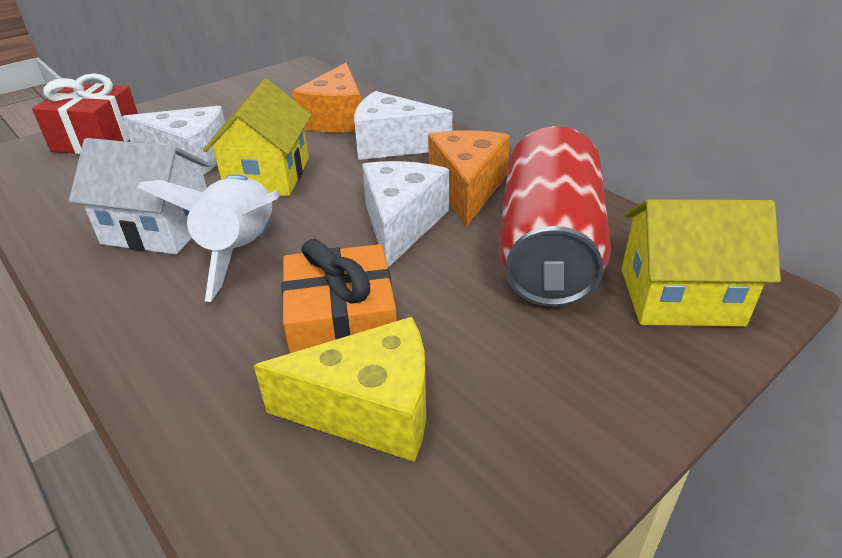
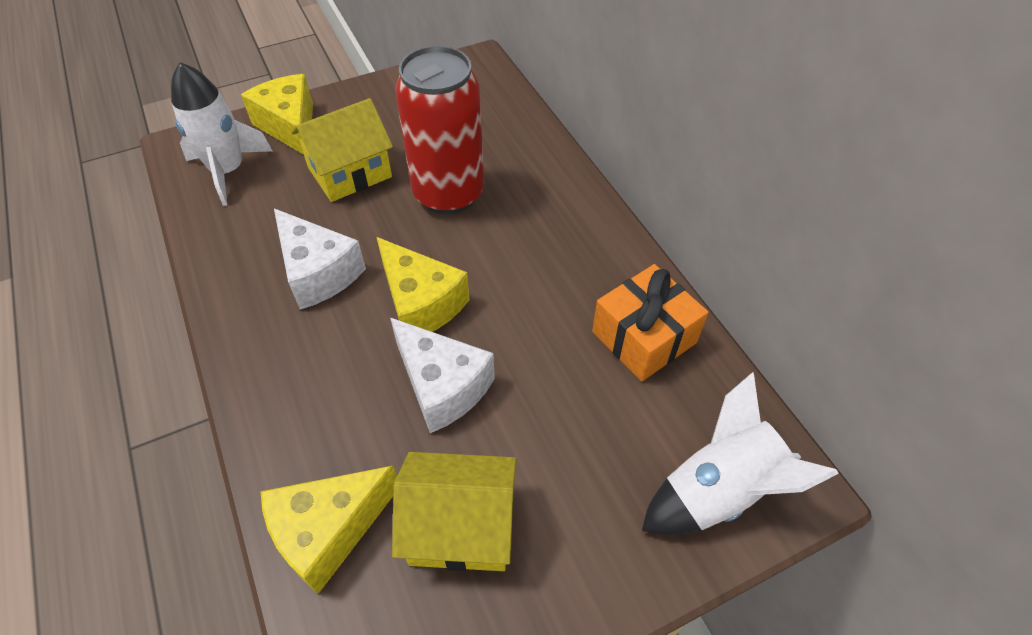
orange cheese: [292,63,361,133] [428,130,510,227] = 2 -> none = 0
red gift: [32,73,138,154] = 1 -> none = 0
white cheese: [122,106,225,175] [354,91,452,160] [362,161,449,268] = 3 -> [274,209,366,309] [390,318,495,433] = 2
white house: [69,138,211,254] = 1 -> none = 0
white rocket: [137,174,280,302] = 1 -> [171,62,272,206] [642,372,839,535] = 2
yellow cheese: [254,317,426,462] = 1 -> [241,74,313,155] [260,466,397,594] [376,237,470,332] = 3

